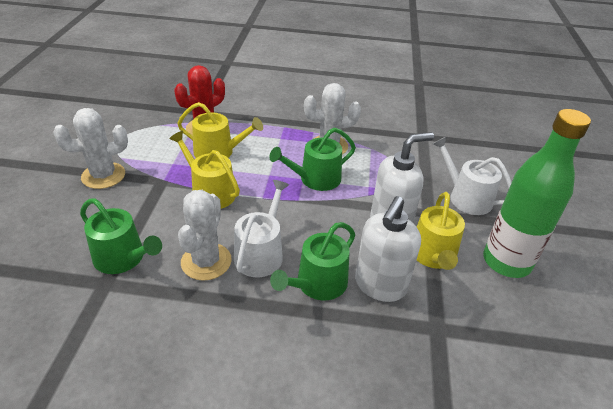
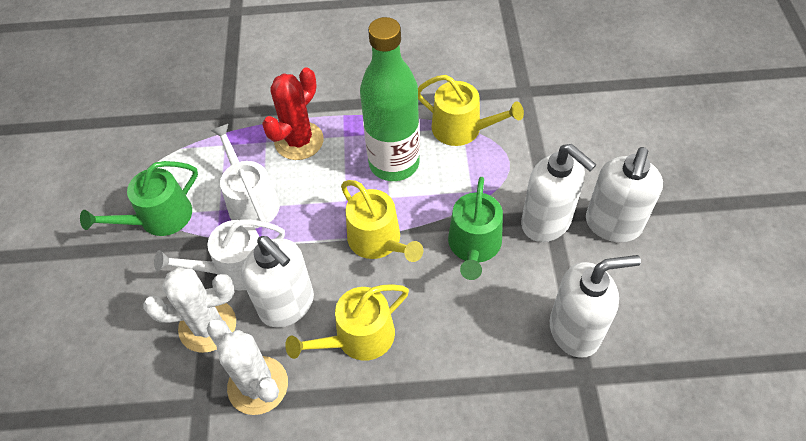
green watering can: [80,198,162,274] [269,128,356,191] [270,222,355,300] = 3 -> [80,161,198,236] [448,177,503,280] = 2
white cactus: [54,108,128,189] [178,190,232,281] [304,83,361,155] = 3 -> [143,267,236,353] [207,318,288,415] = 2
white soap dispenser: [355,196,421,302] [370,132,434,222] = 2 -> [242,236,314,328] [521,144,596,242] [550,255,641,358] [586,147,663,242] = 4

